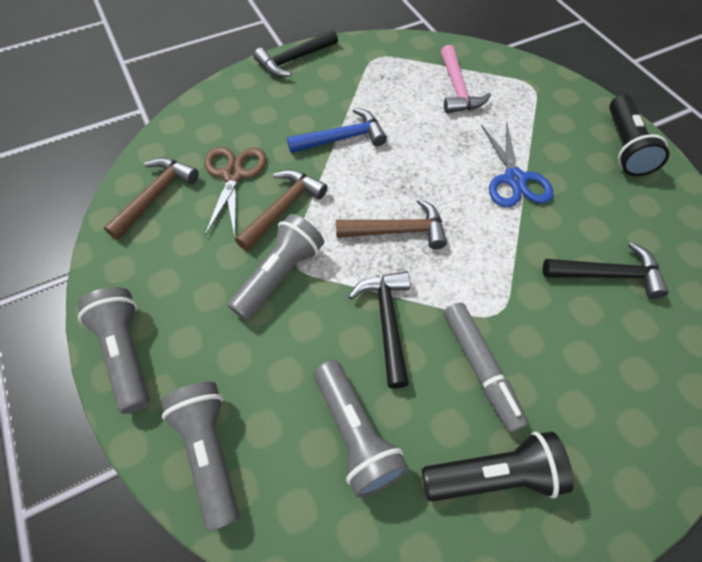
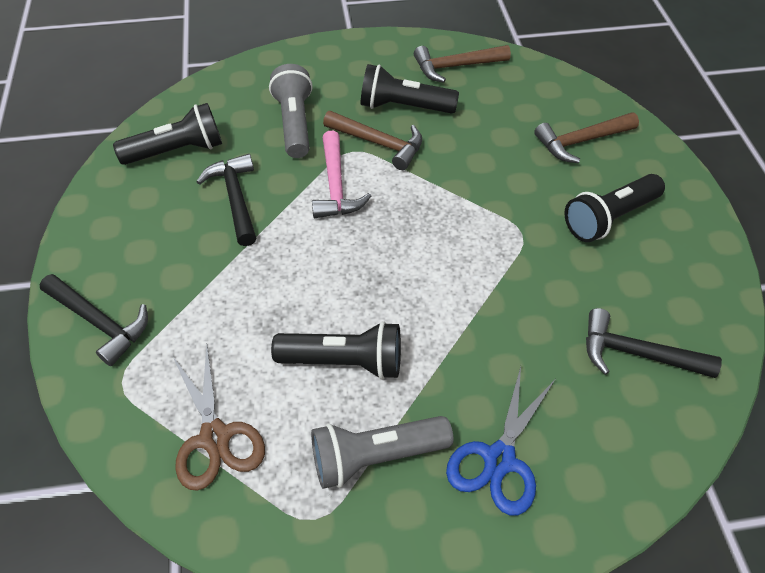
black flashlight: [422,432,574,502] [609,94,669,176] = 2 -> [113,103,222,165] [271,321,401,380] [360,64,459,114] [564,174,665,242] = 4
blue hammer: [287,108,387,153] = 1 -> none = 0
grey flashlight: [77,287,150,414] [161,382,240,532] [228,214,324,320] [314,360,409,498] = 4 -> [269,64,313,158] [311,416,453,489] = 2
grey marker: [444,302,528,433] = 1 -> none = 0

